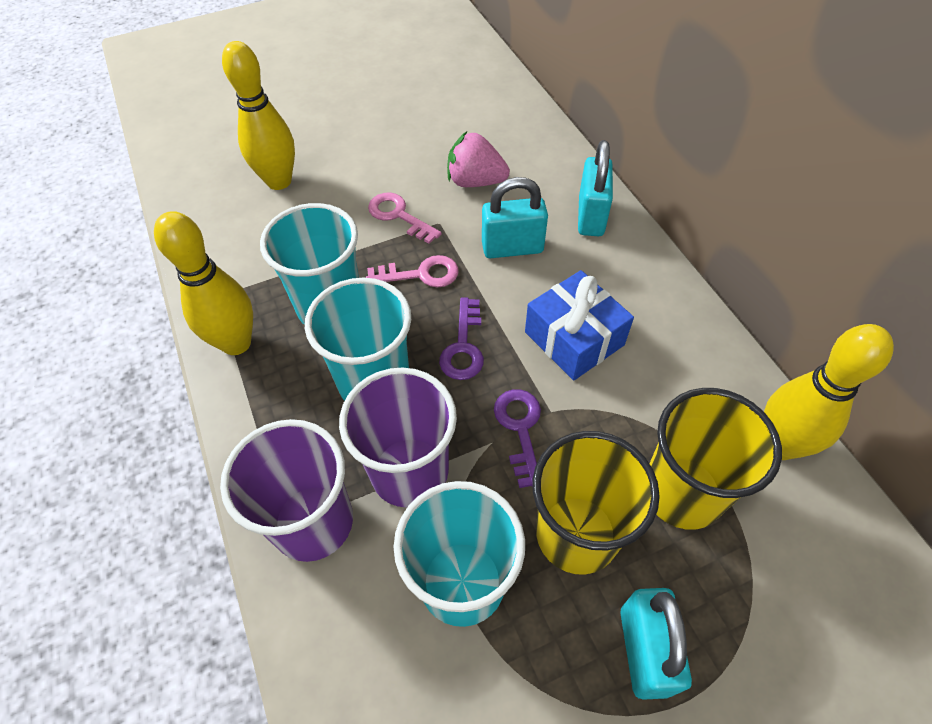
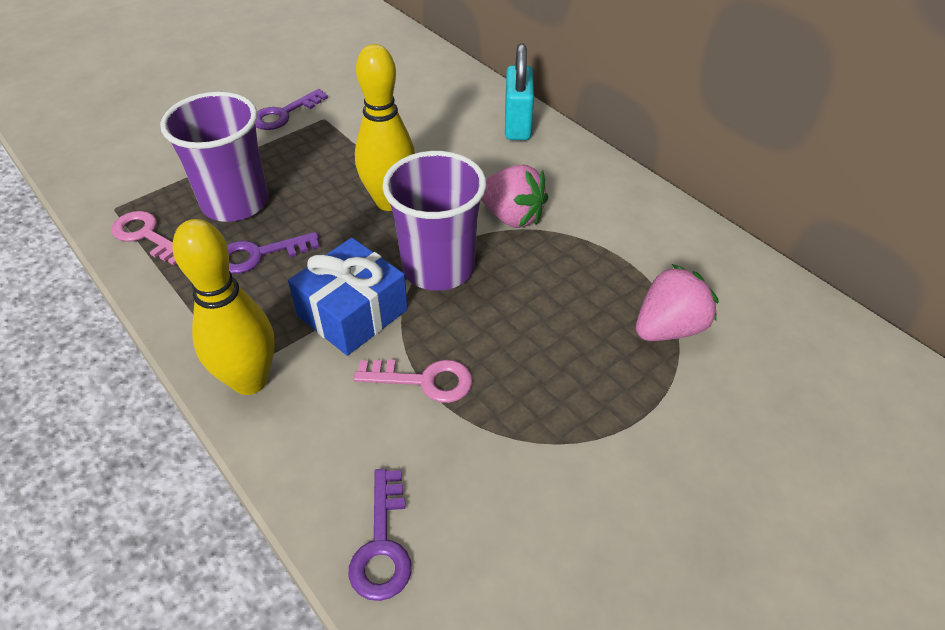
pink strawberry: [447,131,510,187] = 1 -> [481,165,548,228] [636,264,719,341] = 2
purple key: [439,297,484,380] [494,389,541,488] = 2 -> [227,232,320,274] [255,89,328,130] [348,469,412,601] = 3
turquoise cup: [260,203,359,325] [305,278,411,401] [394,481,525,627] = 3 -> none = 0
turquoise padlock: [482,177,548,258] [578,140,613,236] [620,588,692,700] = 3 -> [505,43,534,140] = 1
yellow bowling pin: [154,211,253,355] [222,41,295,190] [764,324,894,460] = 3 -> [172,219,275,395] [355,44,415,211] = 2
yellow cup: [532,431,660,575] [649,388,782,530] = 2 -> none = 0

